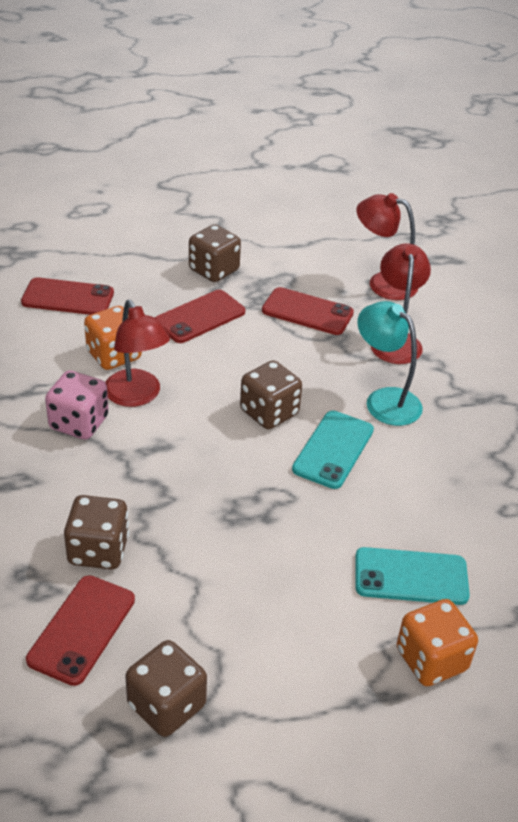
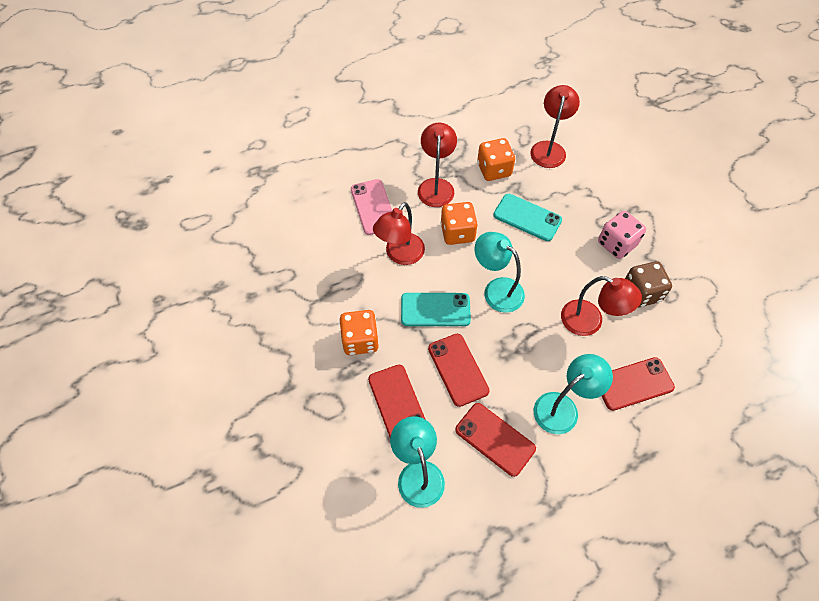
brown dice: [64,495,129,569] [125,640,207,737] [189,224,241,282] [240,360,302,429] = 4 -> [625,261,672,308] = 1
orange dice: [84,306,142,370] [397,599,478,686] = 2 -> [339,310,379,355] [440,202,478,245] [477,138,515,181] = 3
pink phone: none = 0 -> [351,179,392,235] = 1
red lamp: [105,300,170,407] [356,193,418,300] [370,243,431,364] = 3 -> [373,202,425,265] [418,123,457,207] [530,85,580,168] [561,276,642,336] = 4
turquoise lamp: [357,301,423,426] = 1 -> [390,416,445,508] [474,232,525,313] [534,354,613,434] = 3

